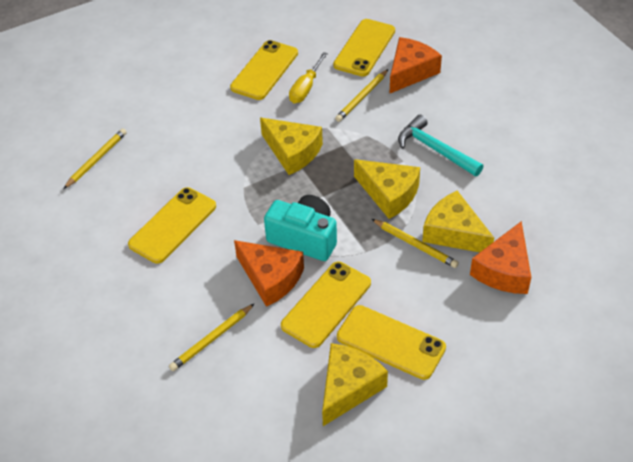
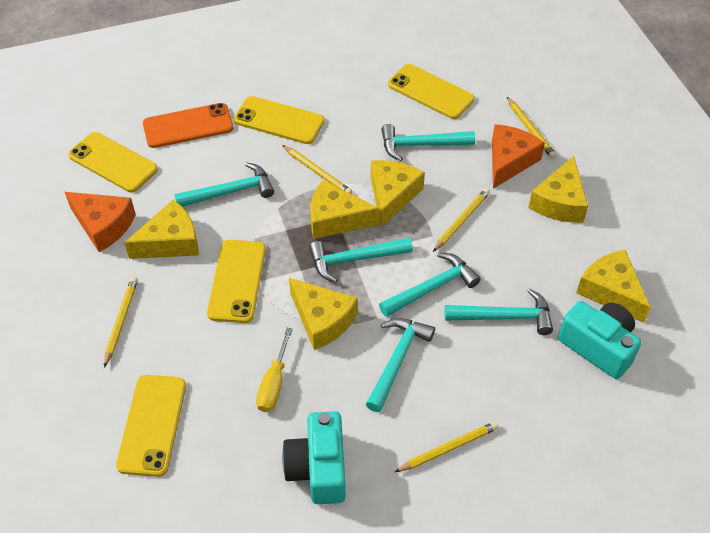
orange cheese: [234,240,304,307] [390,37,442,93] [470,221,531,294] = 3 -> [65,192,136,252] [492,124,545,189] = 2
orange phone: none = 0 -> [143,103,233,148] = 1
turquoise camera: [264,195,337,261] = 1 -> [282,411,346,504] [558,301,641,379] = 2
turquoise hammer: [398,115,484,176] = 1 -> [174,162,274,207] [309,237,413,283] [366,318,435,412] [379,253,481,317] [381,124,475,161] [445,288,553,335] = 6
yellow cheese: [260,118,323,175] [322,343,388,426] [354,159,420,219] [422,191,494,252] = 4 -> [124,200,199,259] [289,278,358,350] [311,180,380,239] [371,160,425,227] [528,156,588,223] [576,250,651,323] = 6
yellow pencil: [63,128,127,189] [169,304,254,371] [335,69,388,122] [372,219,459,268] = 4 -> [104,277,138,367] [282,145,352,194] [395,421,499,472] [433,188,490,252] [507,97,556,159] = 5

